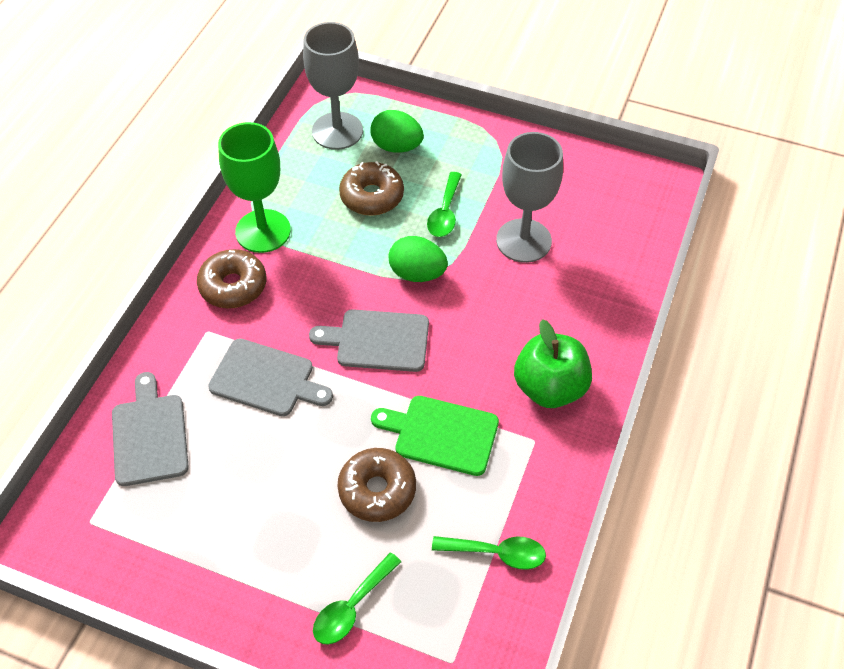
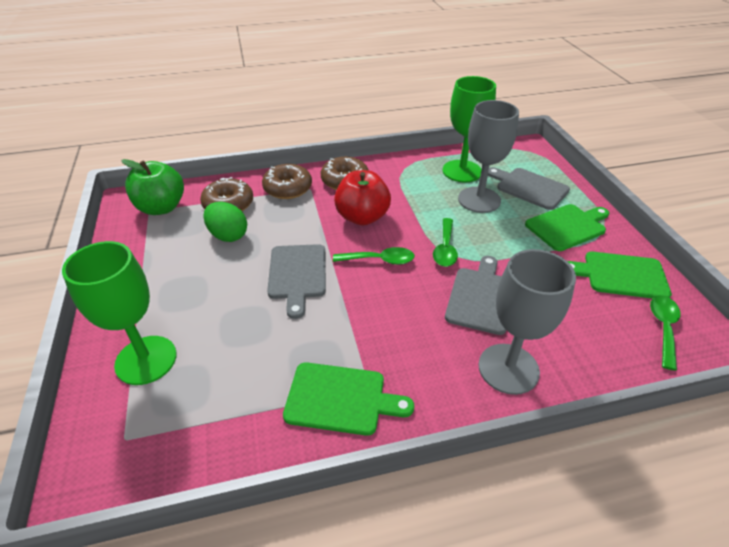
green cutting board: [371,396,499,476] = 1 -> [283,362,414,436] [525,204,609,251] [567,252,672,299] = 3
green egg: [371,110,424,153] [388,236,448,282] = 2 -> [203,202,247,242] = 1
green goblet: [218,122,291,253] = 1 -> [62,241,177,385] [443,76,496,183] = 2
red apple: none = 0 -> [334,170,391,226] = 1

